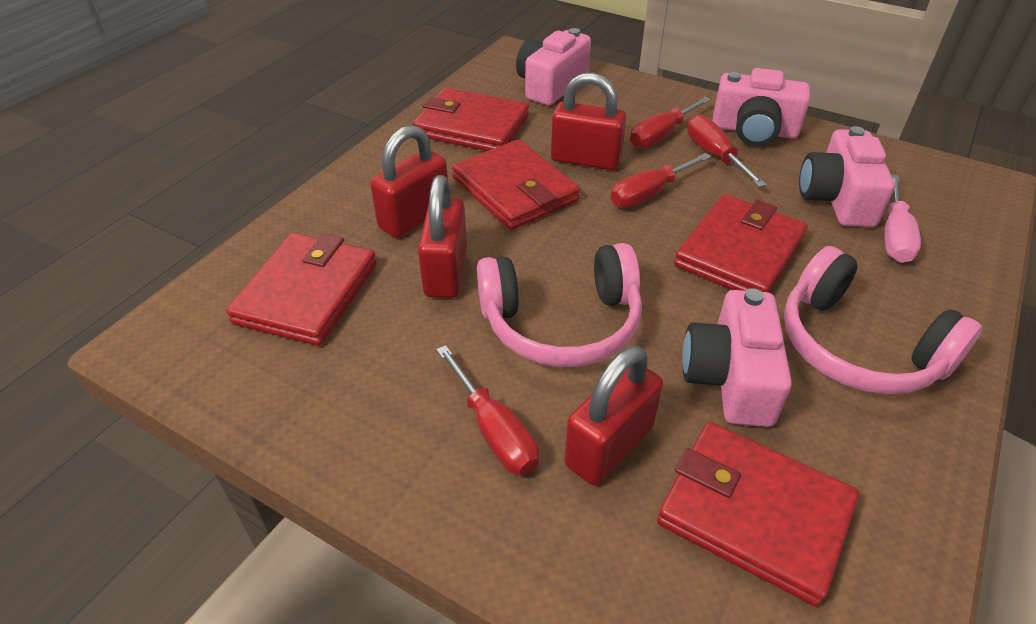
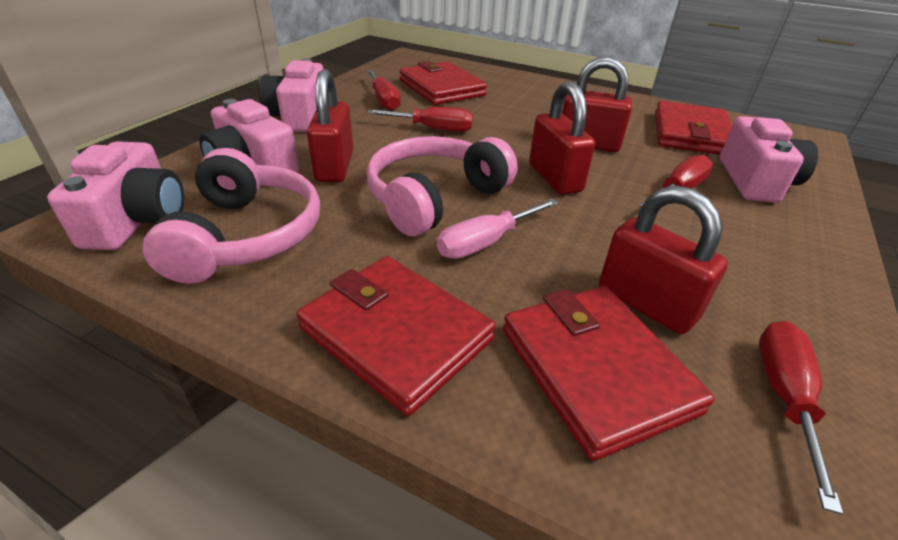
red wallet: [226,233,377,346] [413,88,529,151] [452,140,580,230] [657,422,859,606] [674,194,808,293] = 5 -> [296,256,496,416] [399,61,487,105] [503,286,715,461] [655,101,732,155] = 4

